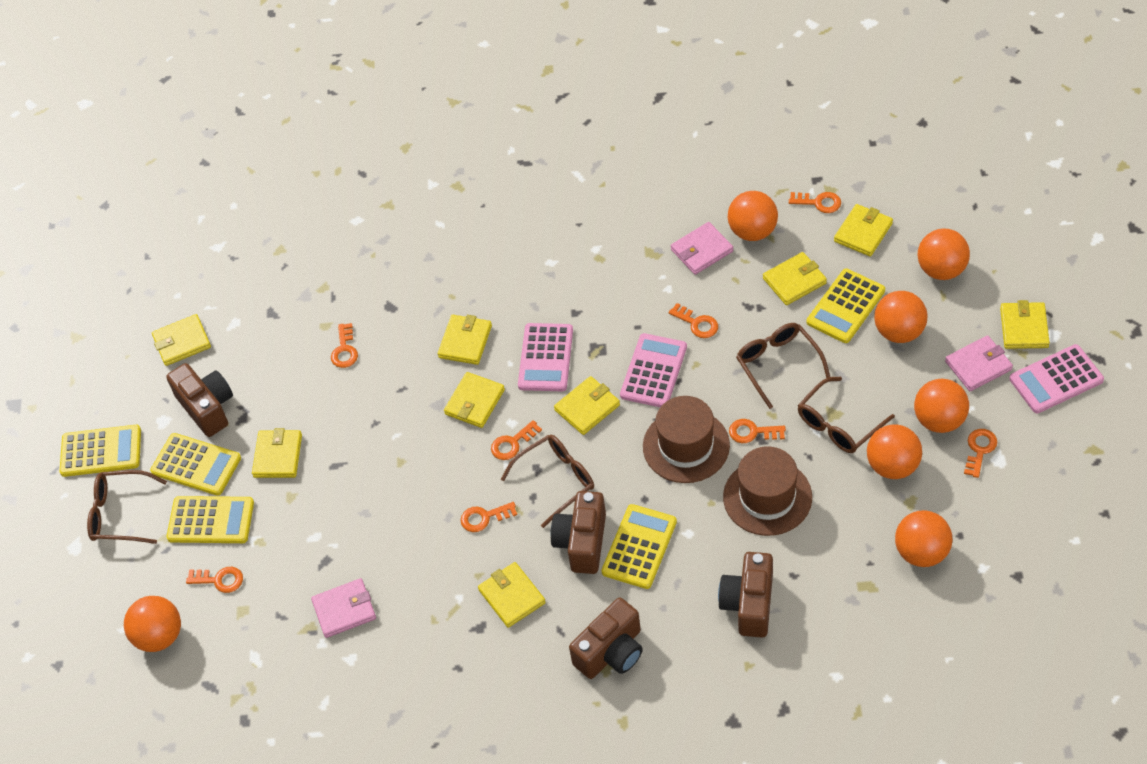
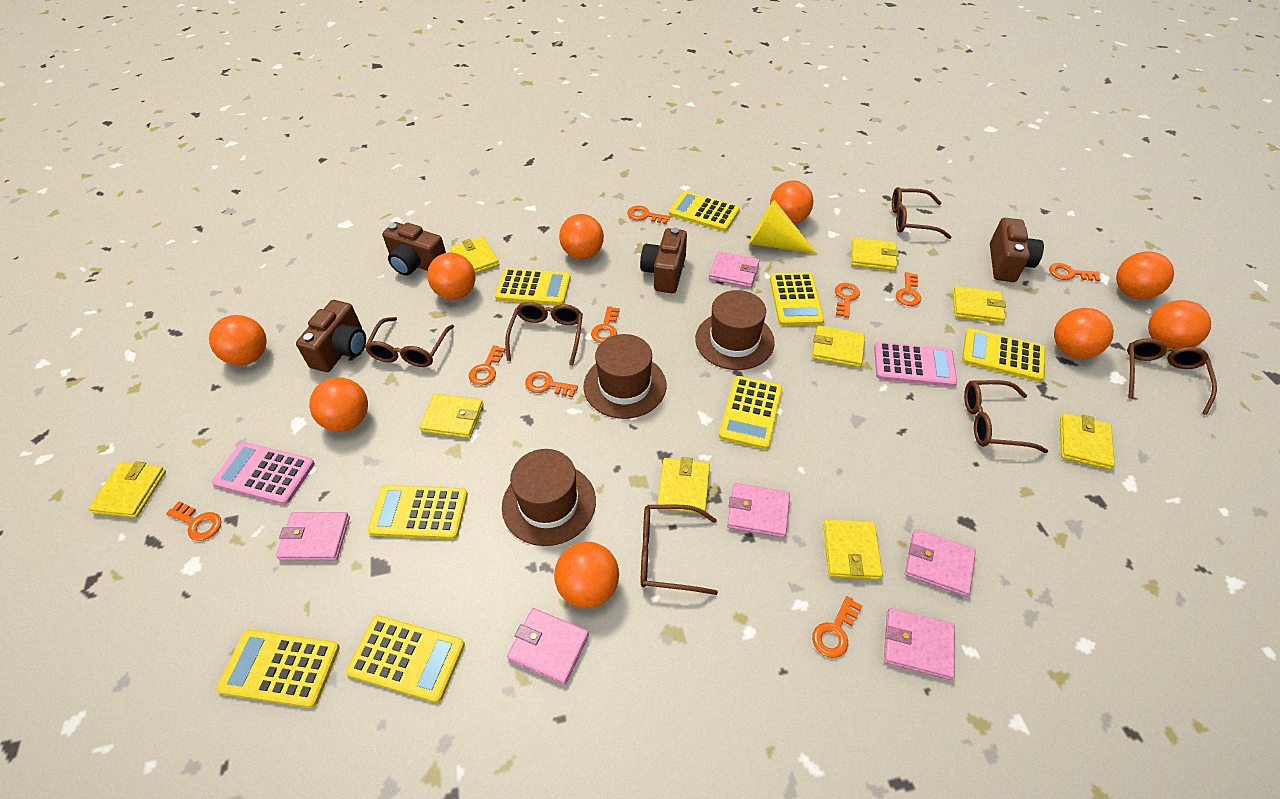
brown glasses: [87,470,167,544] [501,435,594,528] [736,323,830,409] [798,377,895,453] = 4 -> [365,317,454,367] [505,302,583,366] [641,505,718,595] [892,187,952,239] [964,380,1048,453] [1127,338,1217,415] = 6
brown hat: [643,396,730,483] [723,447,812,536] = 2 -> [502,449,596,546] [583,334,666,419] [695,290,775,370] = 3
orange ball: [124,596,181,652] [728,191,778,241] [867,424,922,479] [874,291,927,343] [895,510,953,567] [914,379,969,433] [918,228,970,280] = 7 -> [209,315,267,365] [309,377,368,432] [427,252,475,300] [554,542,619,608] [559,214,604,259] [770,180,814,224] [1054,308,1114,359] [1116,251,1174,299] [1148,300,1211,349] = 9
orange key: [186,567,243,593] [331,323,358,368] [460,502,517,532] [491,420,542,460] [668,303,718,338] [729,419,786,443] [789,192,841,213] [964,429,997,478] = 8 -> [166,501,222,541] [469,345,506,385] [525,371,578,397] [591,306,620,343] [627,206,670,224] [812,596,862,658] [835,283,860,318] [896,272,921,306] [1049,263,1101,281] = 9
pink calculator: [518,323,573,391] [620,333,687,407] [1009,344,1104,413] = 3 -> [212,442,315,505] [874,341,957,387] = 2
pink wallet: [311,578,376,638] [671,222,734,275] [945,335,1013,391] = 3 -> [276,512,350,561] [507,608,589,685] [709,251,760,288] [727,483,790,538] [884,608,955,680] [905,529,976,597] = 6
yellow calculator: [60,425,141,477] [150,433,241,496] [167,496,254,543] [601,504,677,589] [806,269,885,343] = 5 -> [216,629,340,708] [346,615,465,703] [368,485,468,539] [495,268,571,305] [669,191,740,231] [719,376,782,449] [770,273,824,326] [962,328,1045,382] = 8
yellow cone: none = 0 -> [749,200,817,254] = 1

